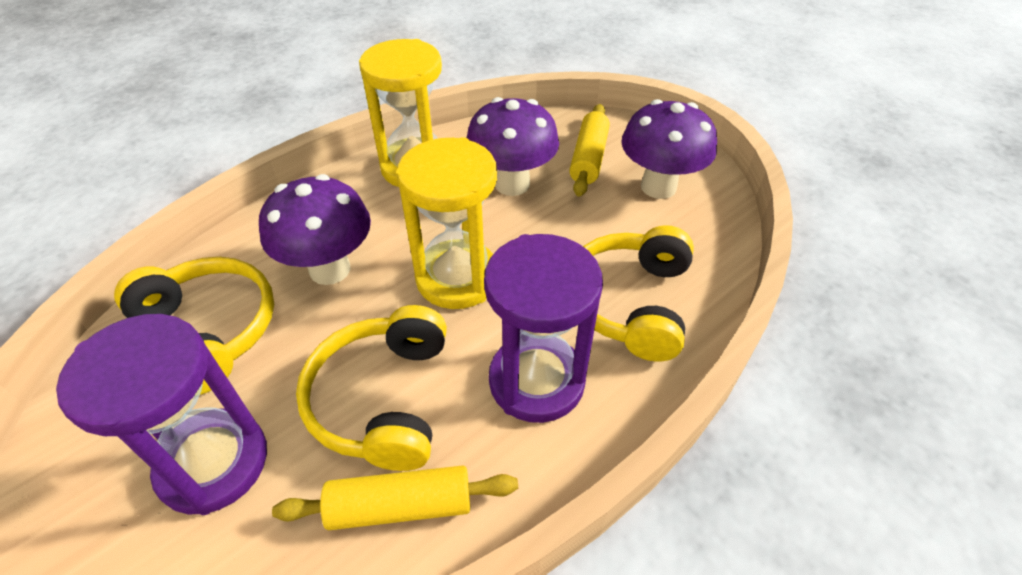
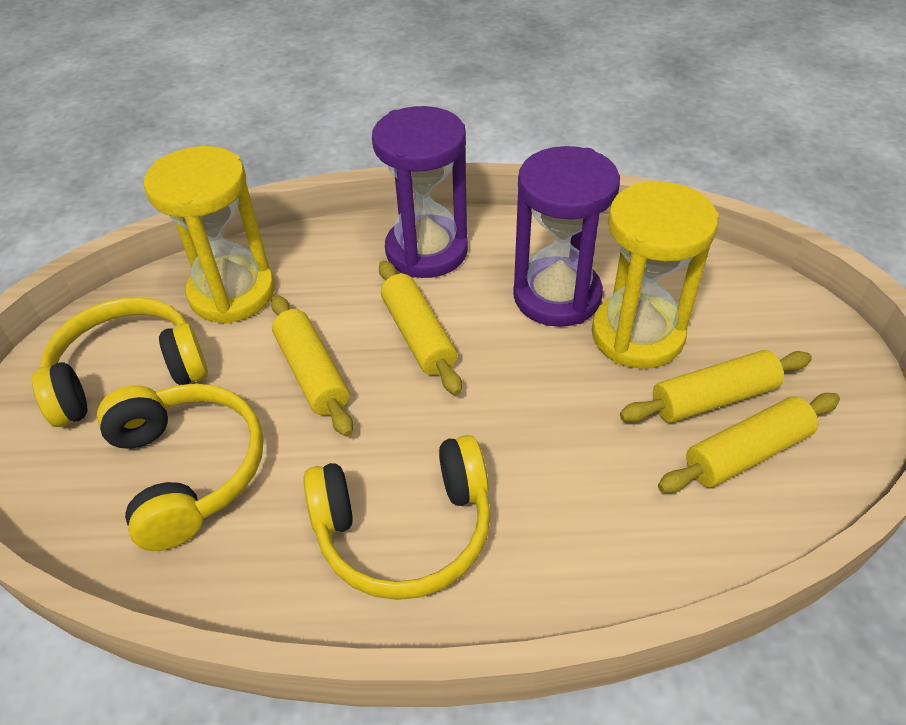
purple mushroom: [259,174,371,285] [467,97,559,196] [621,99,717,199] = 3 -> none = 0
yellow rolling pin: [272,465,518,530] [569,104,610,197] = 2 -> [271,295,353,437] [379,260,462,395] [620,350,812,423] [658,393,840,493] = 4

